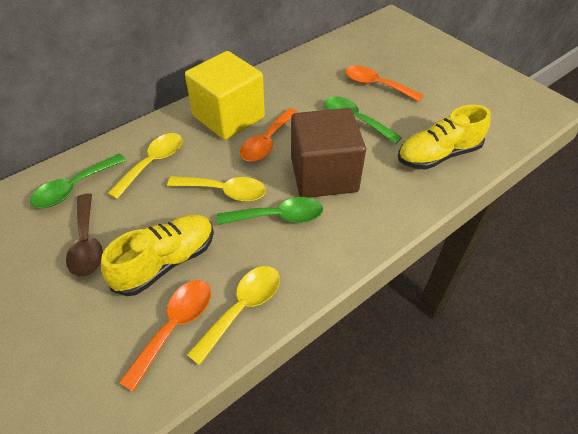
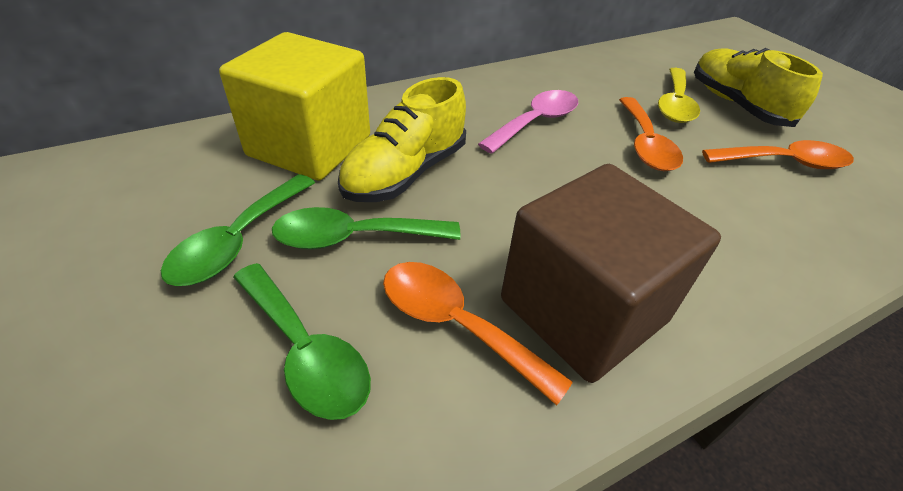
brown spoon: [66,194,103,277] = 1 -> none = 0
pink spoon: none = 0 -> [478,90,578,154] = 1
yellow spoon: [107,133,183,199] [167,176,266,202] [187,266,280,365] = 3 -> [658,68,700,123] = 1

